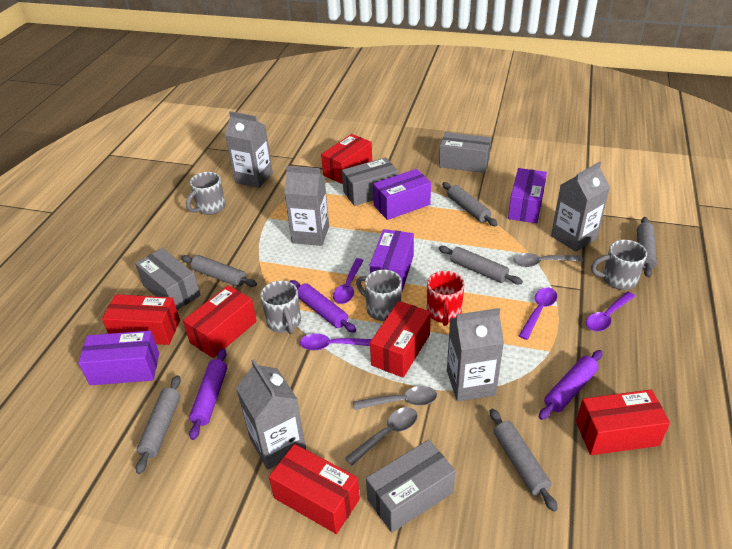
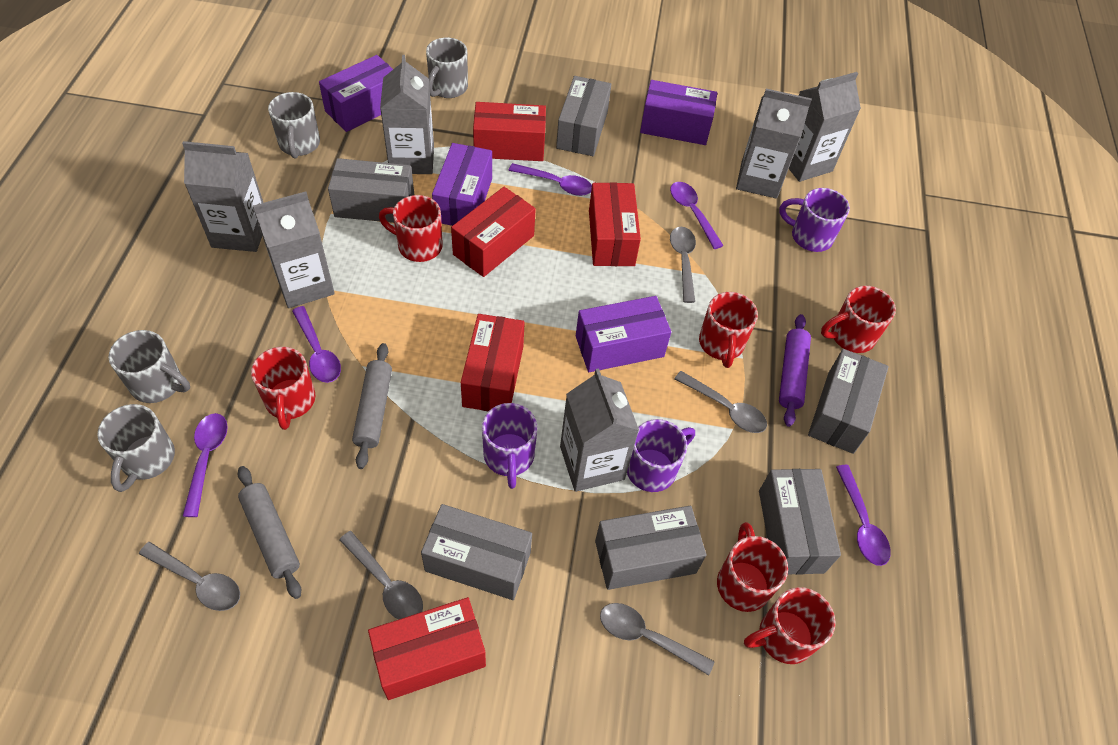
grey box: [135,248,201,310] [342,157,398,206] [366,440,455,533] [439,132,491,173] = 4 -> [328,158,414,223] [421,504,532,600] [556,76,611,156] [595,506,706,590] [759,469,841,575] [808,349,889,454] = 6
grey carton: [225,111,273,188] [236,359,306,470] [284,166,329,246] [447,308,504,402] [551,162,610,252] = 5 -> [182,141,263,252] [253,191,335,308] [380,55,434,174] [560,368,639,492] [736,89,812,199] [789,72,861,182] = 6
grey rolling pin: [136,375,181,474] [181,255,257,287] [439,246,523,284] [442,182,498,226] [490,409,558,512] [637,217,657,278] = 6 -> [238,466,301,599] [352,343,392,469] = 2
grey spoon: [345,407,418,466] [353,386,437,410] [513,253,583,267] = 3 -> [139,542,240,611] [339,531,423,620] [600,603,714,675] [670,227,696,303] [674,371,767,433] = 5
purple mug: none = 0 -> [482,403,537,489] [627,419,695,492] [779,188,850,252] = 3
purple rolling pin: [189,348,227,440] [290,280,356,333] [539,350,603,420] = 3 -> [779,314,811,427] = 1
purple spoon: [300,333,372,350] [333,258,364,304] [519,287,557,340] [586,292,635,331] = 4 -> [183,413,228,517] [292,306,341,383] [508,163,592,196] [670,182,724,249] [836,465,891,566] = 5
red box: [102,294,180,345] [183,285,257,358] [269,444,360,534] [321,134,372,184] [370,301,431,378] [576,390,670,455] = 6 -> [368,597,486,700] [451,187,536,277] [461,314,525,412] [473,102,546,161] [589,182,641,266] = 5
red mug: [427,271,465,326] = 1 -> [251,347,315,430] [379,195,443,262] [699,292,758,368] [717,522,788,612] [744,587,836,664] [821,286,896,353] = 6

